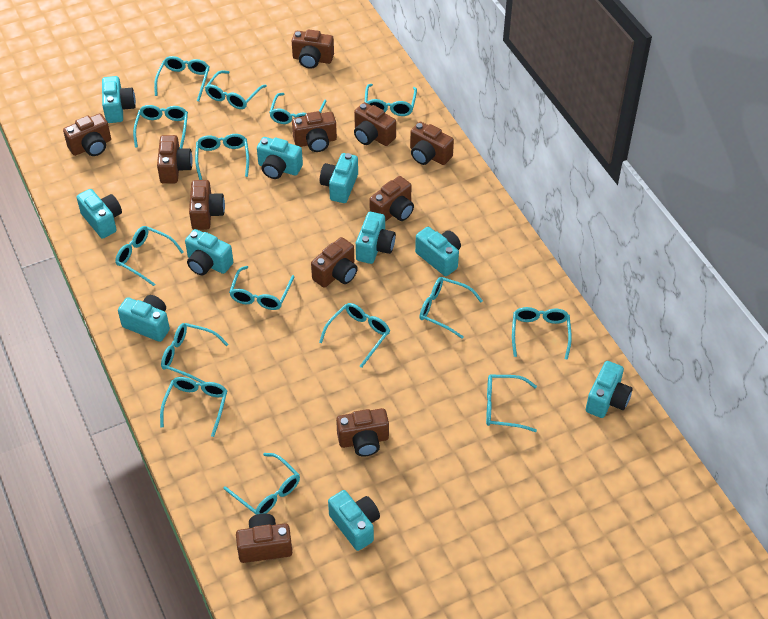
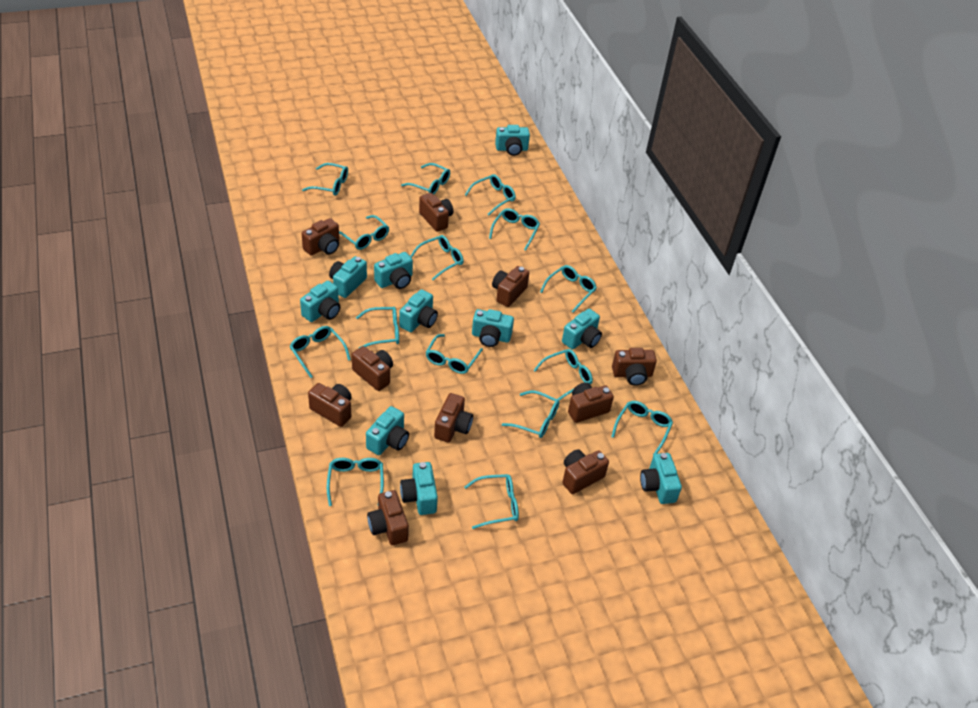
brown camera: [63,113,111,156] [157,135,193,184] [189,180,225,230] [236,513,292,563] [292,29,334,69] [292,111,337,152] [311,237,358,288] [336,408,389,457] [354,102,396,146] [370,176,414,221] [410,122,454,165] = 11 -> [302,218,339,256] [308,383,352,427] [352,346,393,391] [367,490,409,545] [419,193,453,232] [434,393,473,443] [492,266,529,307] [562,449,609,494] [568,382,614,423] [612,348,657,386] = 10

